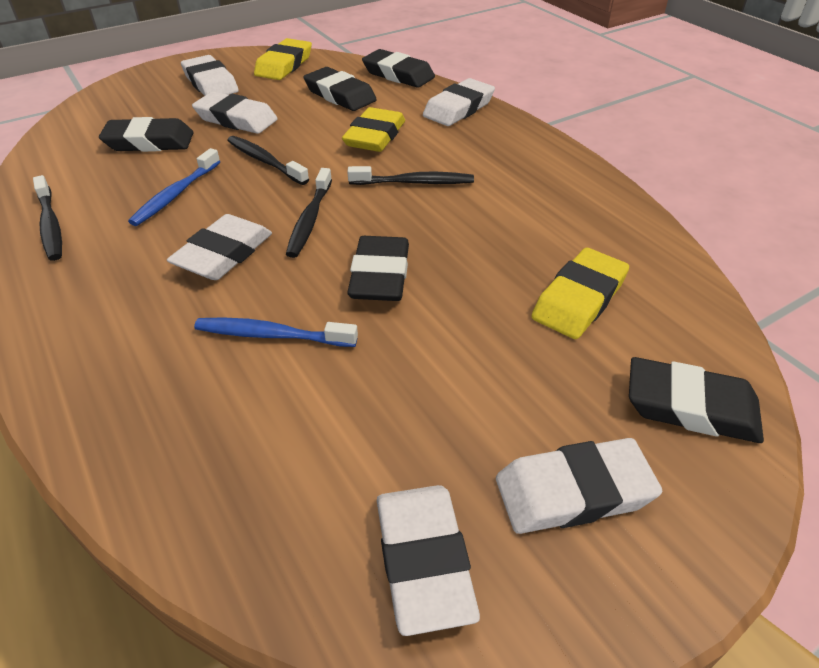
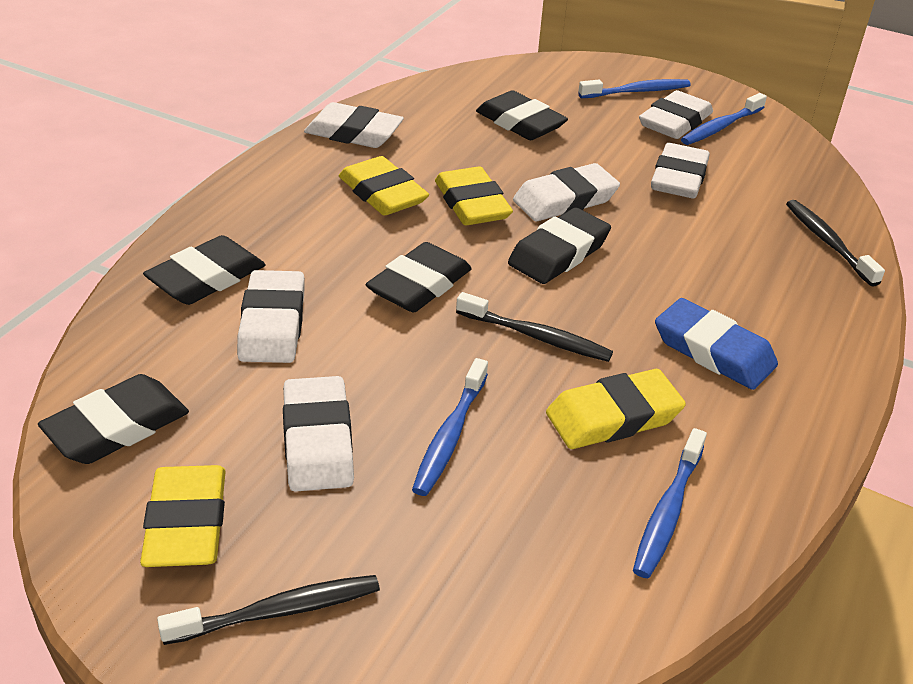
black toothbrush: [33,175,62,261] [227,136,309,185] [286,168,332,258] [347,166,474,185] = 4 -> [157,575,380,645] [456,292,613,362] [786,200,885,287] = 3
blue eraser: none = 0 -> [655,298,778,390] = 1
blue toothbrush: [128,148,220,226] [194,317,358,347] = 2 -> [412,358,488,496] [578,79,691,98] [633,428,707,578] [681,93,767,145] = 4
yellow eraser: [254,38,312,80] [342,107,405,152] [531,248,629,339] = 3 -> [140,465,226,567] [339,156,429,216] [435,167,513,225] [546,369,686,449] = 4

